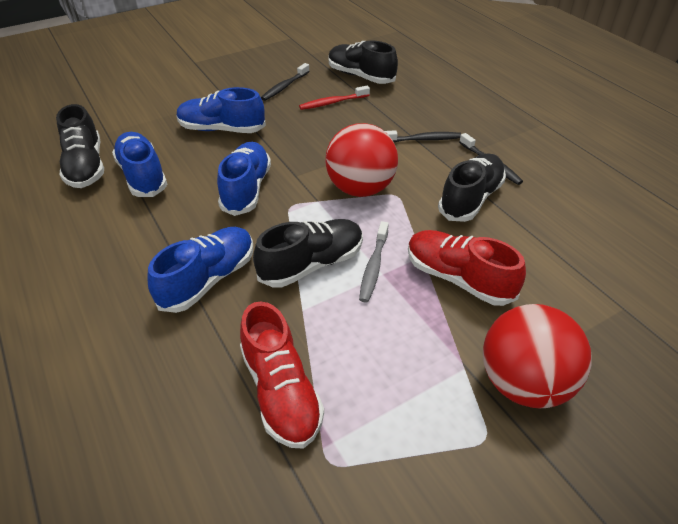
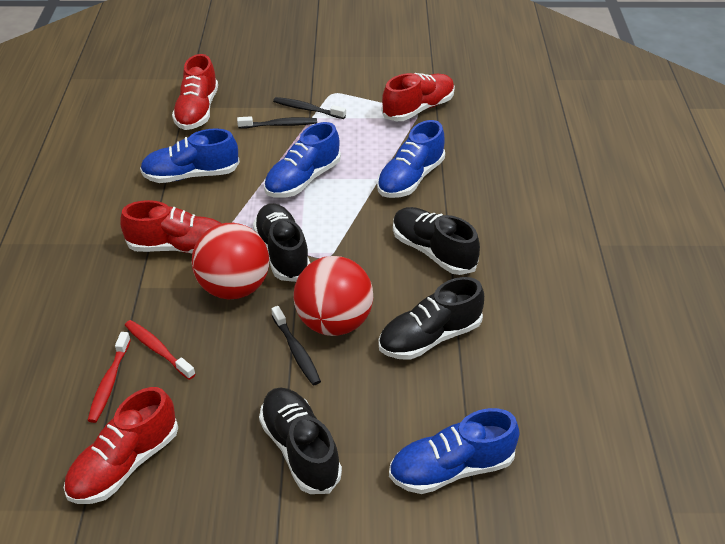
grey toothbrush: [359,221,389,303] = 1 -> none = 0
red shoe: [240,302,324,449] [408,230,526,306] = 2 -> [64,387,178,504] [120,200,222,253] [172,54,218,130] [382,73,455,121] = 4
red toothbrush: [299,85,370,110] = 1 -> [87,332,131,423] [125,320,195,380] = 2

